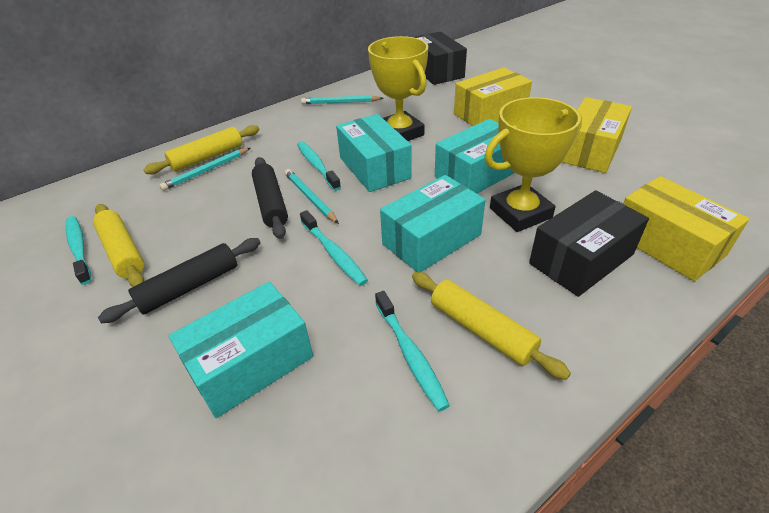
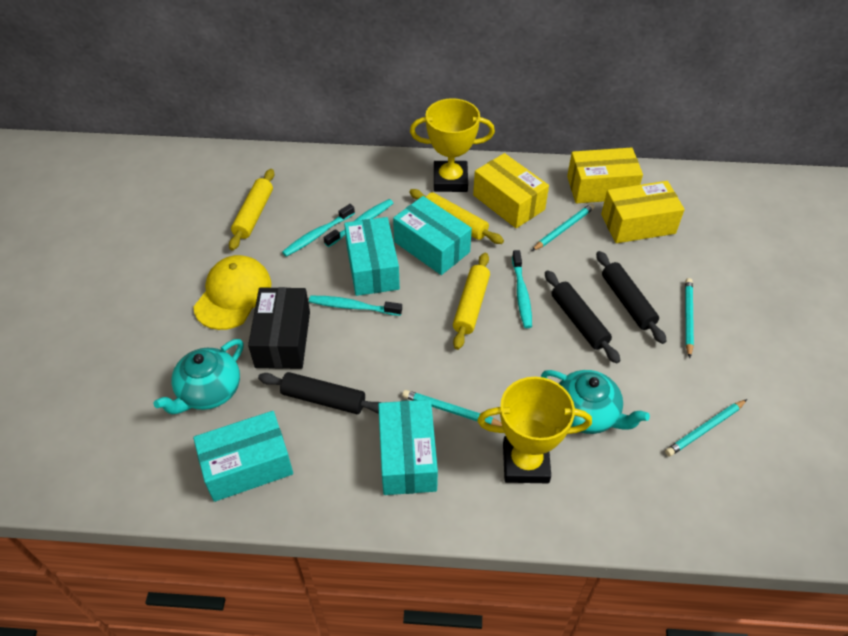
black box: [414,32,467,85] [529,190,649,297] = 2 -> [248,287,310,369] = 1
black rolling pin: [98,238,260,323] [252,157,288,239] = 2 -> [258,372,382,414] [545,270,621,363] [596,251,666,344] = 3
turquoise pencil: [159,148,250,191] [285,169,339,224] [301,96,384,104] = 3 -> [402,390,502,426] [532,203,595,251] [665,399,747,457] [685,278,694,358] = 4
turquoise teapot: none = 0 -> [154,339,244,414] [541,370,650,434] = 2
yellow cap: none = 0 -> [194,255,271,330] = 1

